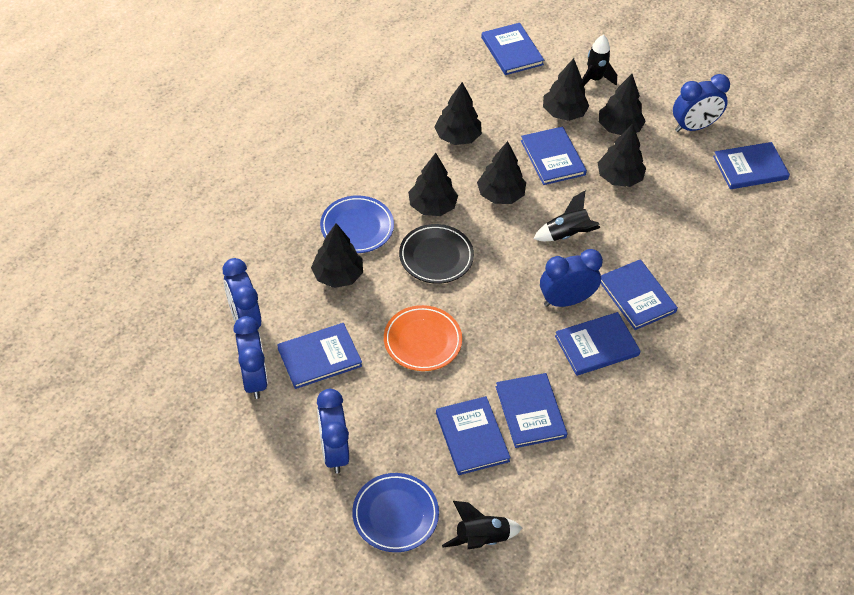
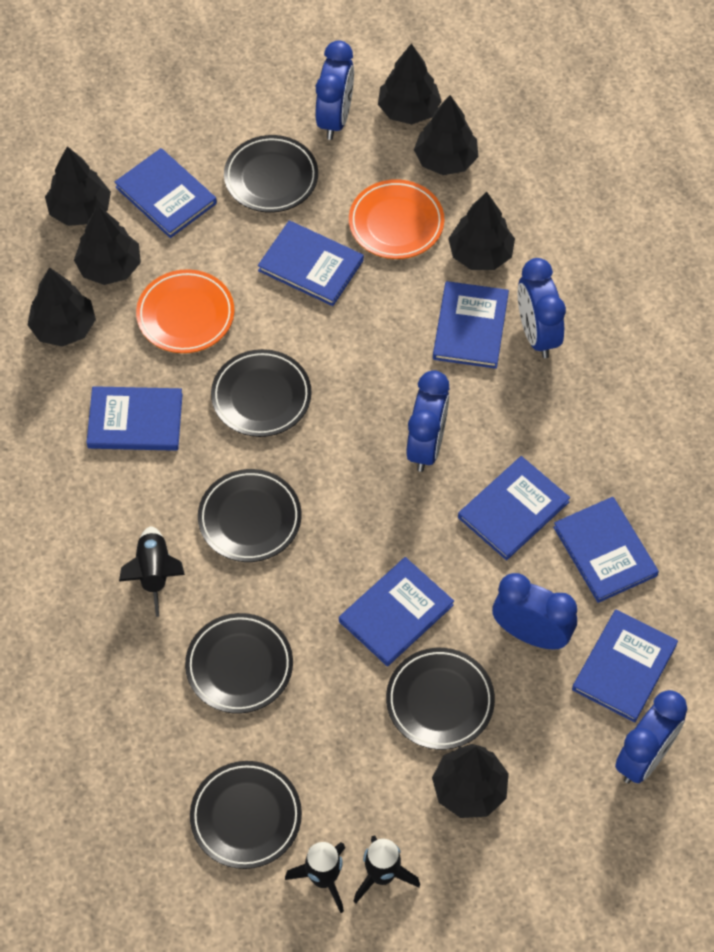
black plate: [399,224,474,284] = 1 -> [185,613,293,714] [190,761,302,869] [198,469,301,562] [211,349,312,437] [224,135,318,213] [386,648,495,750] = 6
blue plate: [320,195,394,253] [352,473,439,552] = 2 -> none = 0
orange plate: [384,305,462,371] = 1 -> [136,269,234,353] [349,179,444,259] = 2

